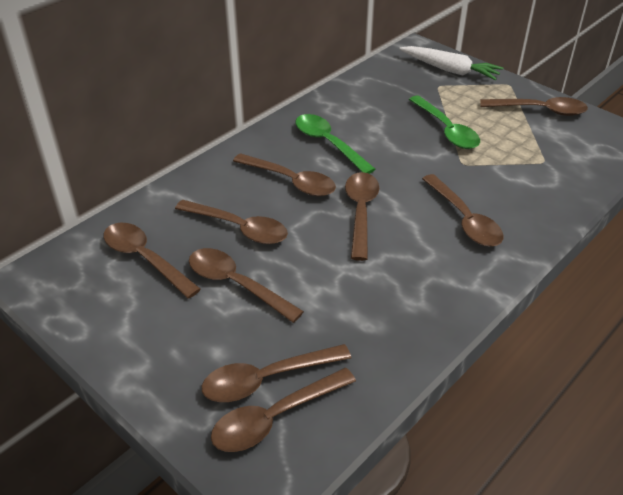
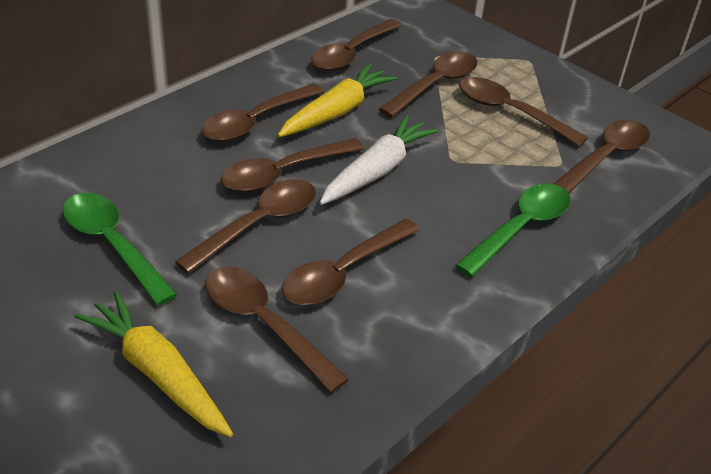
yellow carrot: none = 0 -> [75,291,233,437] [278,64,397,137] = 2

